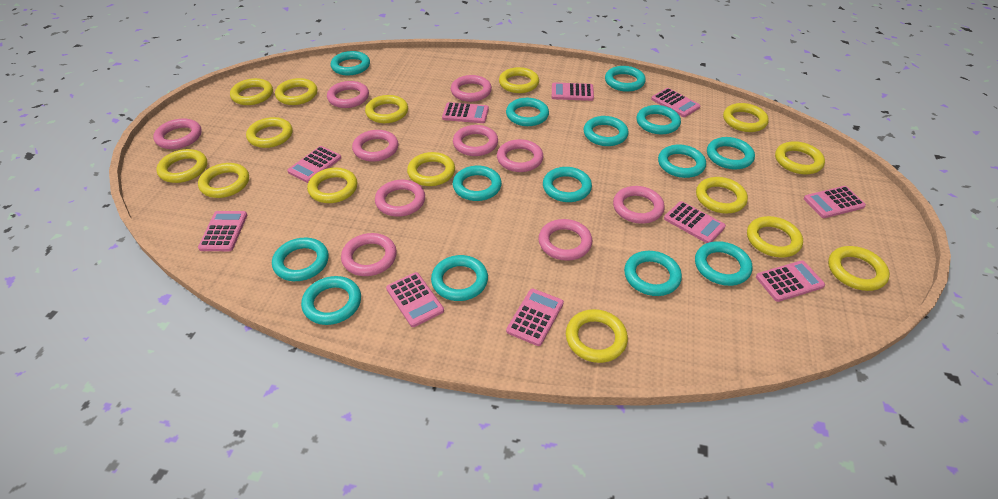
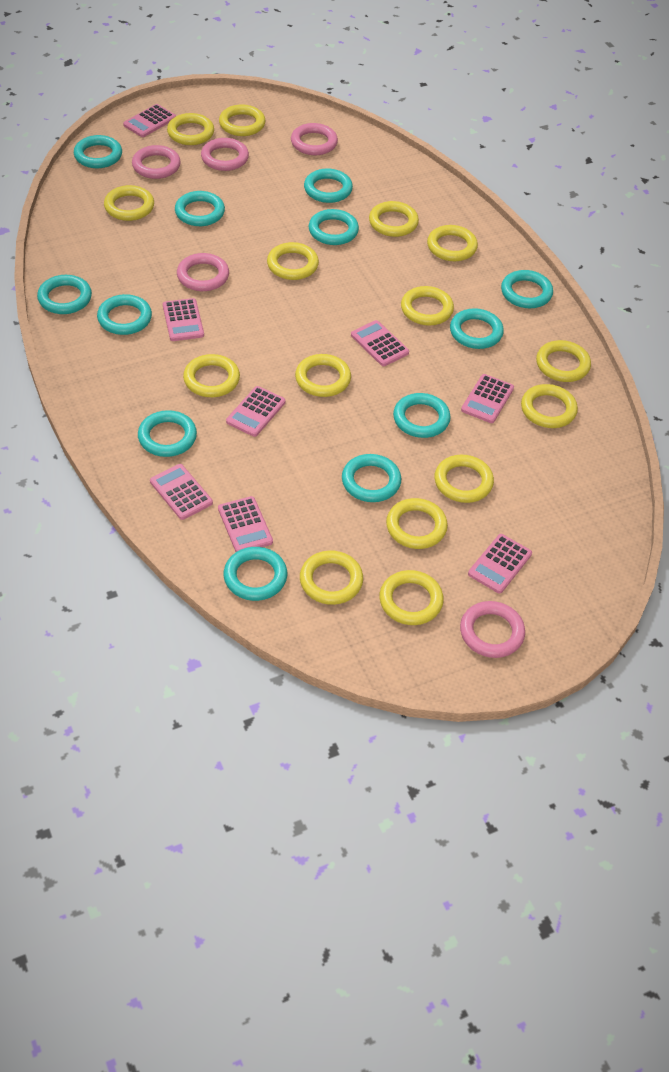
pink calculator: [198,211,247,251] [287,146,341,183] [386,272,444,327] [442,102,489,123] [506,289,564,346] [552,82,594,101] [651,88,700,117] [664,201,726,243] [756,260,825,302] [804,186,866,218] = 10 -> [123,104,176,137] [150,464,213,520] [163,298,204,341] [218,496,273,552] [226,386,286,437] [351,320,409,366] [461,374,514,423] [468,534,532,593] = 8
pink ring: [153,118,202,149] [327,81,369,108] [341,233,397,276] [352,130,399,162] [375,180,425,217] [451,75,492,102] [453,125,498,156] [497,139,543,172] [538,219,592,261] [613,186,665,224] = 10 -> [132,145,181,179] [177,253,229,291] [201,138,249,171] [291,123,338,155] [460,601,525,658] = 5
turquoise ring: [272,238,329,281] [301,276,361,325] [331,51,370,76] [431,255,488,301] [453,166,502,201] [506,98,549,126] [543,167,592,202] [583,116,628,146] [605,66,646,92] [624,251,682,296] [637,105,681,134] [658,144,706,178] [695,241,752,286] [707,137,755,169] = 14 -> [37,275,92,314] [74,135,122,168] [97,294,152,335] [138,410,197,457] [175,191,225,226] [224,547,287,601] [304,169,353,203] [309,209,359,245] [342,454,401,502] [393,393,451,438] [450,308,504,349] [501,270,553,308] = 12

